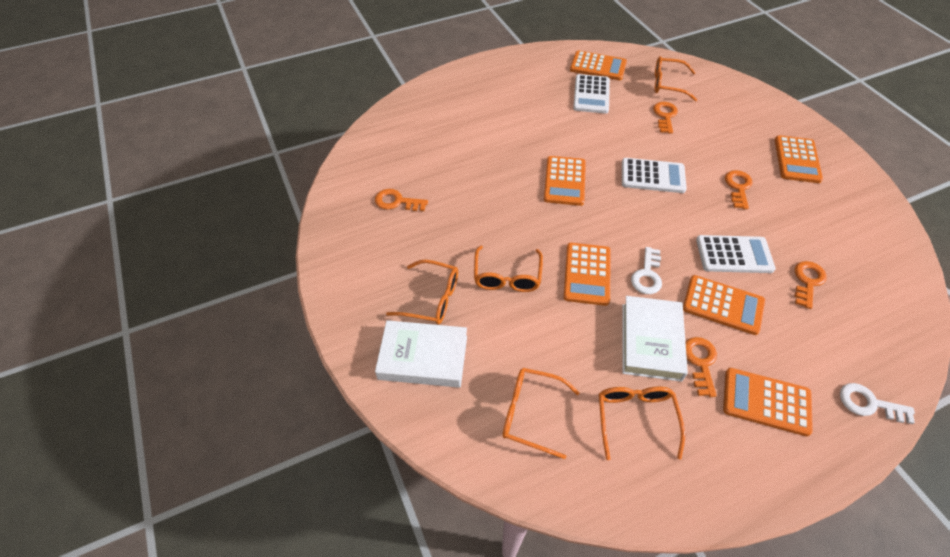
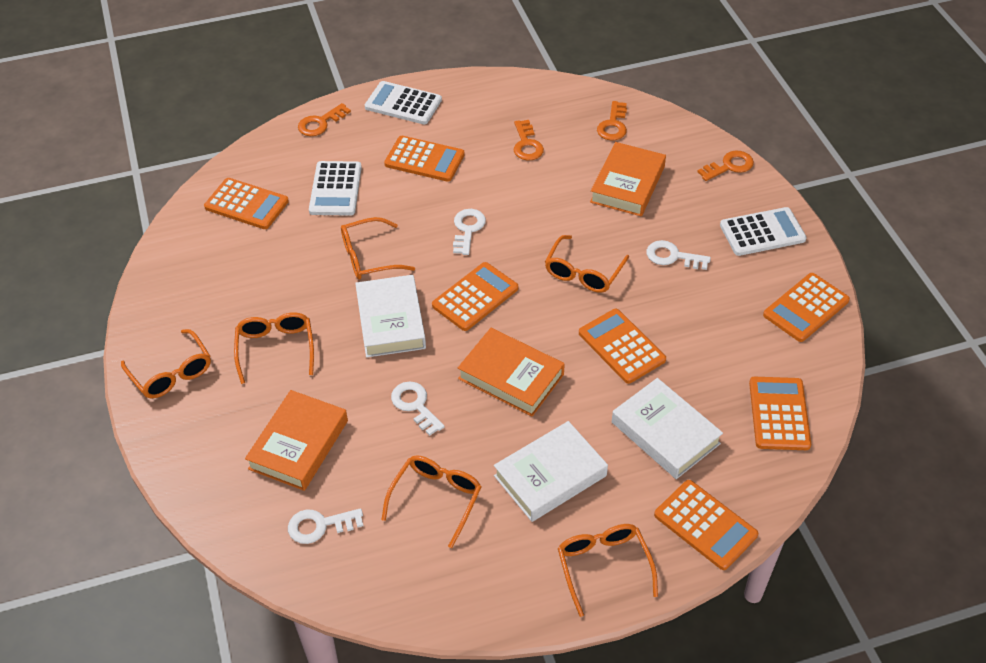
orange book: none = 0 -> [245,390,348,491] [458,328,565,417] [590,142,666,216] = 3
orange calculator: [544,156,586,206] [564,243,611,306] [570,51,627,80] [683,275,765,335] [723,368,813,436] [775,135,823,183] = 6 -> [204,178,289,229] [384,136,465,182] [432,262,518,331] [579,309,666,384] [654,480,758,570] [749,377,811,450] [763,273,850,342] = 7
orange glasses: [386,260,458,324] [474,246,543,292] [502,368,580,459] [599,386,685,460] [654,56,697,101] = 5 -> [121,329,211,398] [234,312,314,384] [341,217,415,280] [381,455,481,548] [545,235,629,293] [558,524,658,617] = 6
orange key: [375,189,428,211] [653,102,678,134] [686,337,717,397] [725,170,753,209] [795,261,827,309] = 5 -> [298,103,351,136] [514,120,544,161] [597,101,627,140] [698,151,754,181] = 4
white book: [375,320,467,388] [622,296,688,382] = 2 -> [355,275,426,358] [494,421,608,522] [612,378,723,479] = 3
white key: [631,247,662,294] [840,383,915,424] = 2 -> [288,508,363,544] [391,381,445,436] [453,209,486,255] [646,240,711,270] = 4

